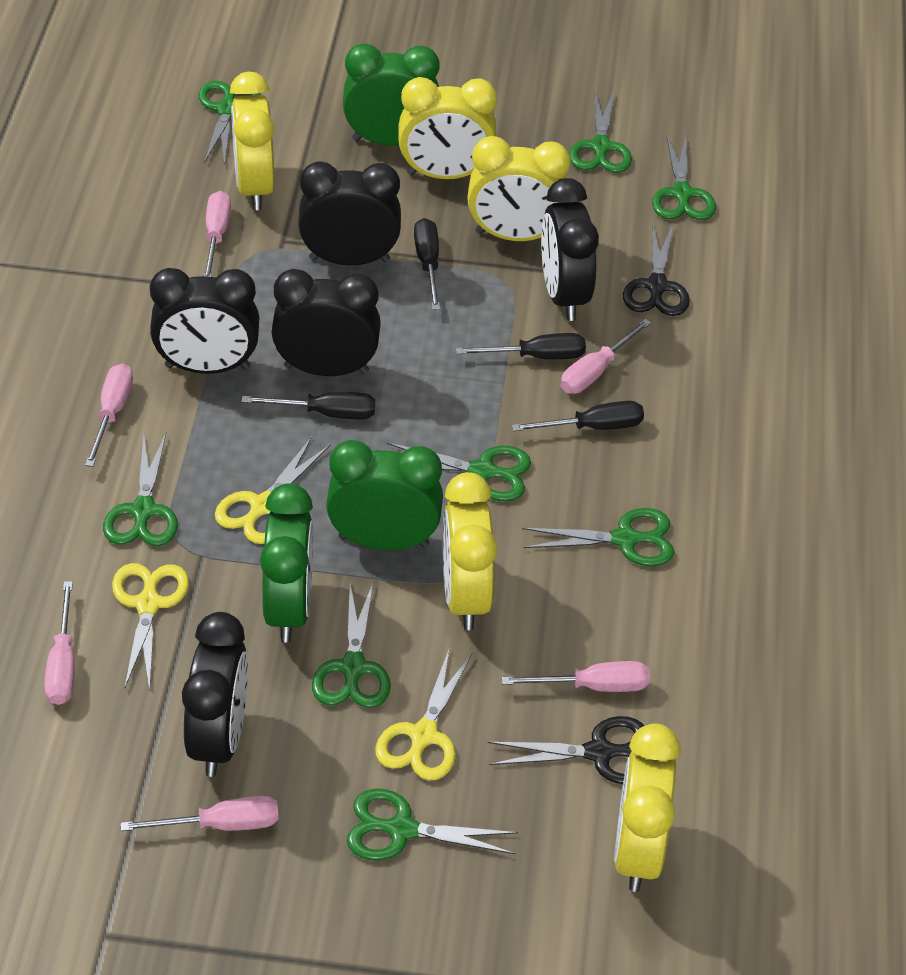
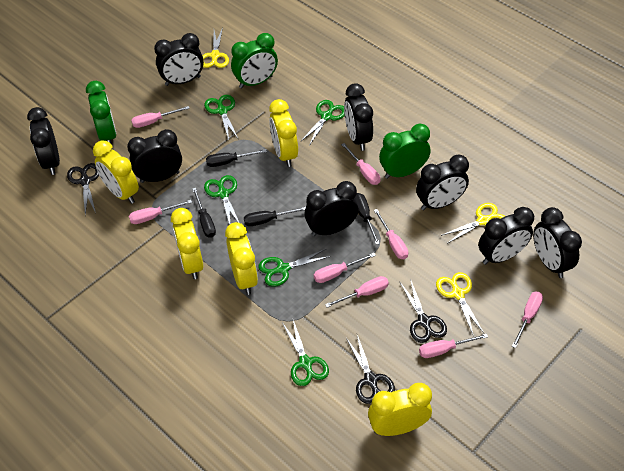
black clock: [150,268,259,374] [182,612,248,777] [272,269,381,376] [298,161,401,266] [541,178,599,321] = 5 -> [27,107,60,175] [127,129,182,183] [154,33,204,86] [304,181,358,236] [344,83,373,151] [416,155,469,210] [478,207,534,265] [533,207,582,278] = 8
black scissors: [488,716,644,784] [623,224,690,316] = 2 -> [67,163,99,215] [346,335,395,404] [400,279,447,343] = 3
green scissors: [103,433,178,546] [199,80,261,166] [312,581,391,708] [347,788,518,861] [387,443,531,501] [522,508,674,567] [569,91,632,173] [652,135,716,220] = 8 -> [204,95,239,140] [204,175,239,225] [258,249,331,287] [282,320,329,386] [300,100,345,146] = 5
pink screwdriver: [44,581,75,705] [85,363,133,467] [121,796,279,831] [204,191,231,277] [502,661,650,692] [561,319,651,394] = 6 -> [129,200,192,224] [131,106,190,128] [314,253,376,283] [325,276,389,308] [341,143,380,185] [374,209,408,259] [419,333,488,358] [512,292,543,348] = 8

